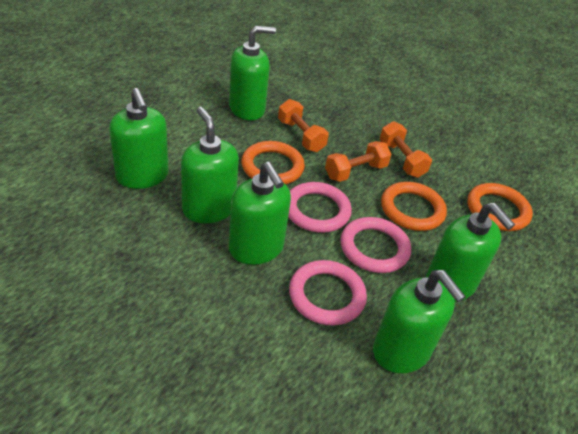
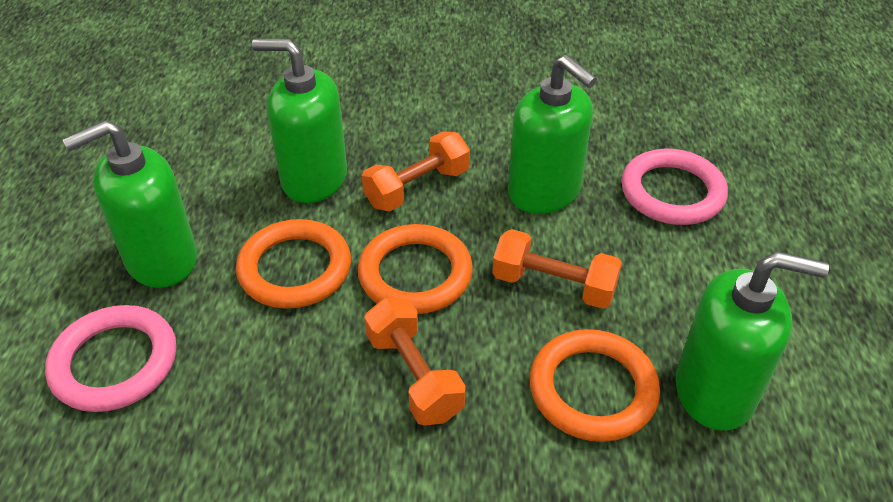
green soap dispenser: [109,88,169,189] [181,107,239,223] [229,26,276,120] [229,162,291,265] [373,270,466,373] [425,203,515,302] = 6 -> [62,120,197,288] [252,39,347,203] [508,55,597,214] [675,252,829,431] = 4
pink ring: [288,182,352,233] [289,260,367,326] [340,217,411,273] = 3 -> [45,305,176,412] [621,149,728,225] = 2

